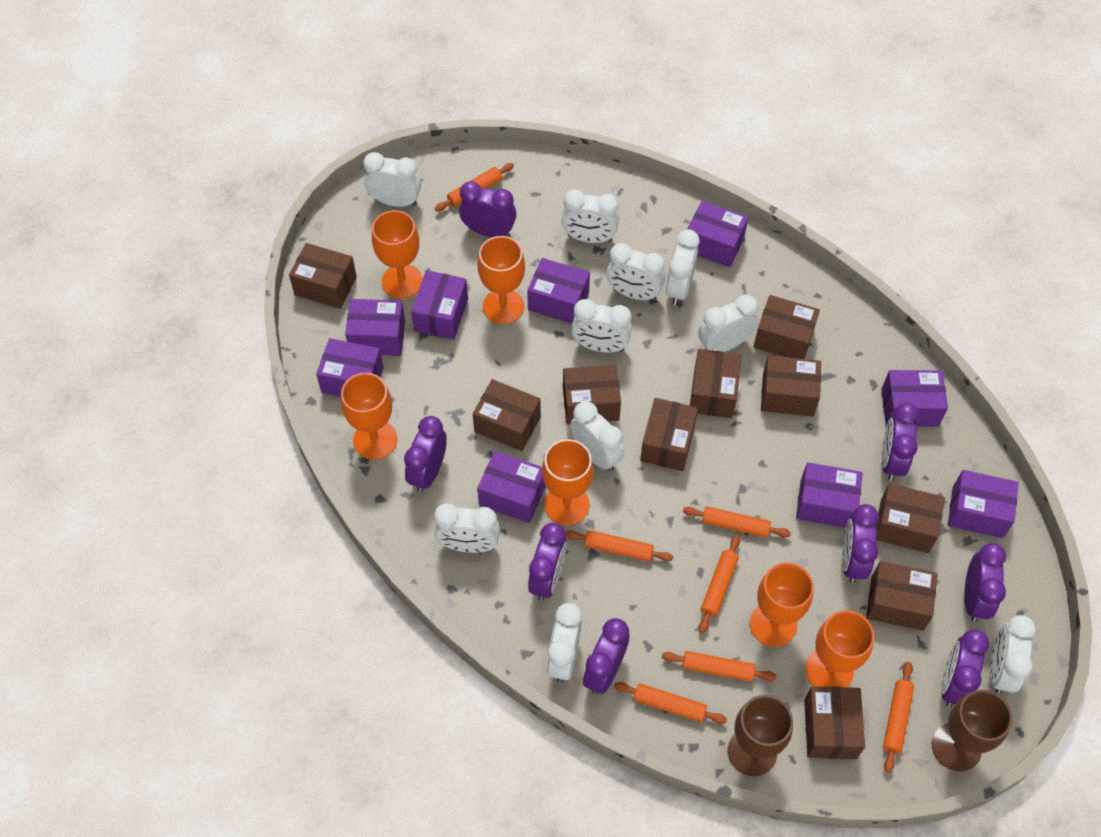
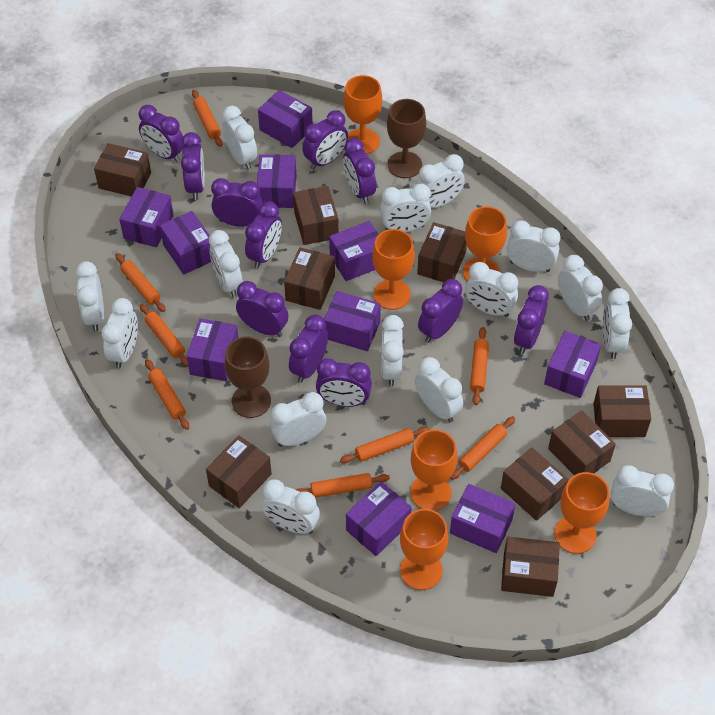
brown box: [289,243,357,309] [473,379,541,451] [563,365,621,424] [640,398,698,471] [690,349,742,418] [754,295,820,359] [761,355,821,417] [804,686,865,759] [866,561,938,631] [876,483,945,553] = 10 -> [94,143,151,197] [206,435,272,508] [284,247,335,310] [293,186,339,245] [417,222,467,282] [501,447,569,521] [501,537,560,597] [548,410,616,475] [593,385,651,437] = 9
orange rolling pin: [435,163,514,212] [566,530,673,562] [614,682,727,724] [662,651,776,682] [683,506,791,538] [699,535,740,633] [883,662,914,773] = 7 -> [115,253,166,312] [140,304,188,367] [145,359,189,430] [192,90,223,147] [296,473,390,498] [340,426,429,464] [450,416,515,480] [470,327,489,405] = 8
purple box: [316,338,384,397] [345,299,405,356] [411,270,468,340] [477,451,546,523] [527,258,590,324] [688,200,748,267] [796,462,863,528] [881,370,948,427] [948,470,1019,538] = 9 -> [119,187,174,247] [160,211,211,275] [187,318,238,381] [257,154,296,208] [258,90,313,148] [324,291,381,351] [329,221,379,281] [346,482,412,556] [450,484,515,553] [544,331,601,398] = 10
purple clock: [404,416,447,493] [459,181,516,237] [528,523,567,601] [583,618,629,694] [842,504,879,583] [882,403,919,481] [941,629,989,707] [964,543,1006,622] = 8 -> [139,105,185,162] [181,132,205,200] [211,178,263,227] [236,281,288,337] [245,201,282,268] [289,315,328,383] [303,110,348,170] [316,358,372,407] [343,138,376,204] [418,279,463,343] [514,285,549,354] = 11
white clock: [363,152,421,207] [434,503,500,553] [547,603,582,682] [562,190,619,243] [570,401,624,472] [571,299,632,353] [606,243,665,301] [666,229,699,306] [698,295,758,352] [990,615,1036,694] = 10 -> [76,261,104,331] [101,298,138,368] [209,230,243,298] [222,106,257,170] [261,479,320,534] [270,392,326,447] [380,184,431,232] [381,315,404,386] [415,357,463,422] [416,154,465,208] [465,262,518,317] [507,221,560,272] [558,255,603,321] [602,288,632,359] [611,465,674,516] = 15

